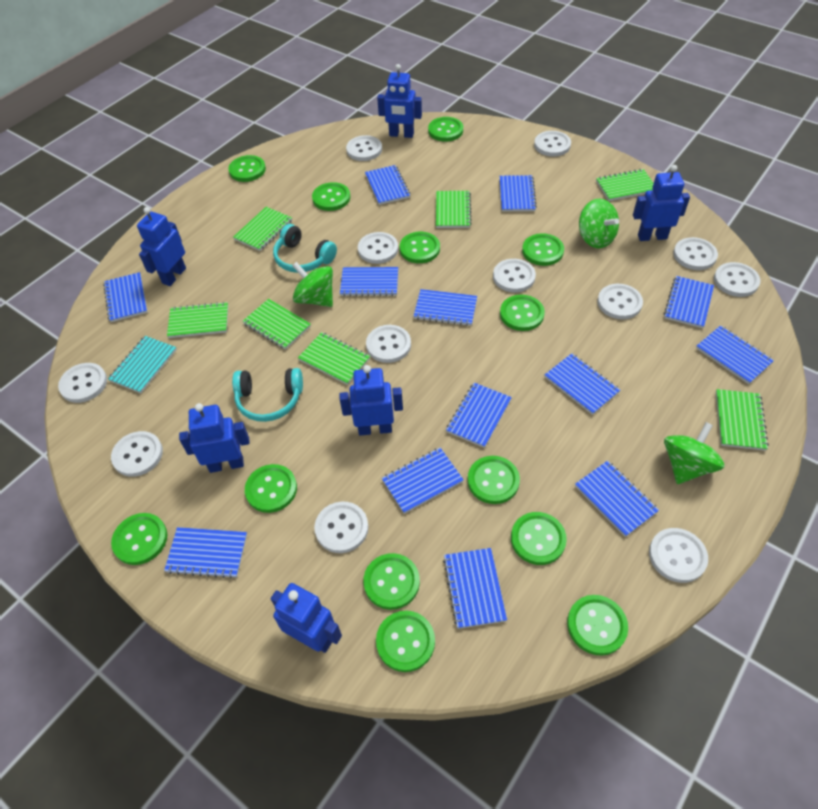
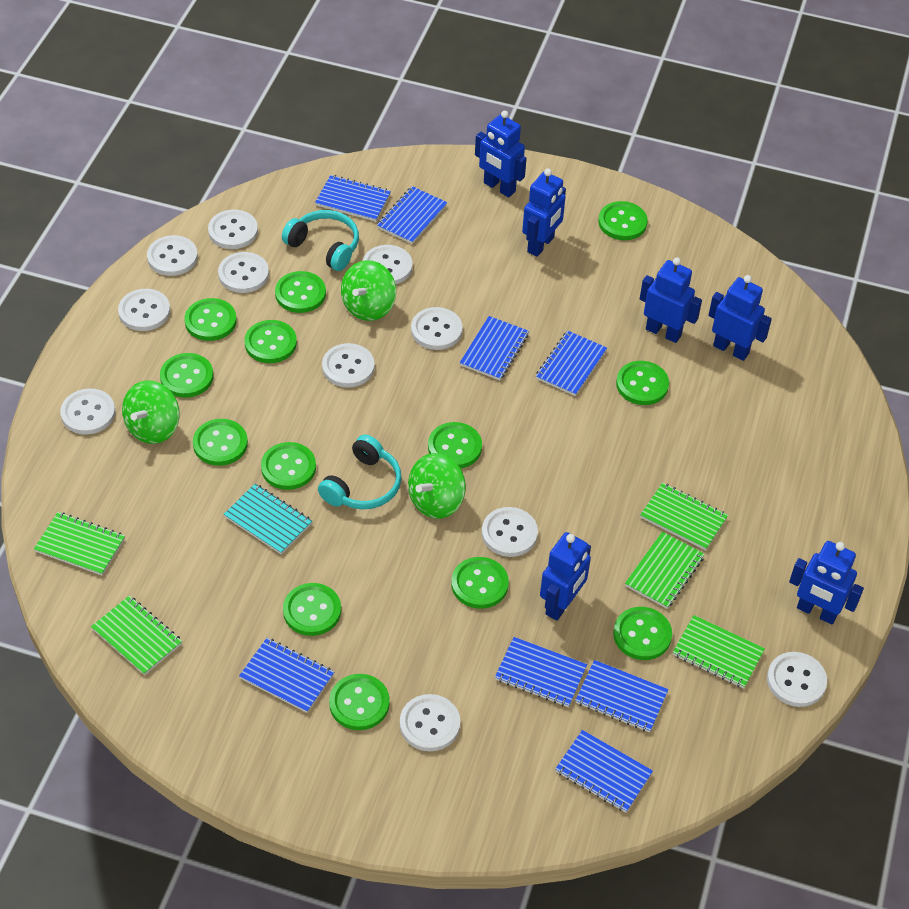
blue notebook: [103,272,148,322] [164,527,247,579] [340,267,398,297] [365,165,410,205] [382,448,464,514] [413,289,477,326] [443,548,507,629] [446,383,512,448] [500,175,537,212] [545,353,620,415] [575,461,659,537] [664,276,714,328] [696,325,774,384] = 13 -> [239,638,334,713] [315,175,391,222] [377,186,447,244] [460,316,529,380] [495,637,587,707] [536,331,607,396] [555,730,653,813] [575,660,668,732] = 8
green notebook: [167,302,228,338] [233,207,292,251] [243,299,311,350] [298,332,370,385] [436,191,472,228] [596,169,654,201] [716,389,769,451] = 7 -> [34,512,125,575] [91,596,182,675] [625,531,705,609] [640,483,728,550] [673,615,765,689] = 5
white button: [58,363,107,403] [111,431,163,477] [314,502,368,553] [346,135,382,161] [358,232,398,264] [366,325,411,363] [493,259,536,292] [534,131,571,156] [597,284,643,319] [649,528,708,583] [673,237,718,270] [714,262,760,297] = 12 -> [60,388,115,435] [118,289,170,331] [147,235,198,276] [208,210,258,249] [218,252,269,293] [322,343,375,388] [363,245,412,284] [400,694,460,751] [411,307,462,350] [482,507,538,557] [767,652,827,707] = 11

